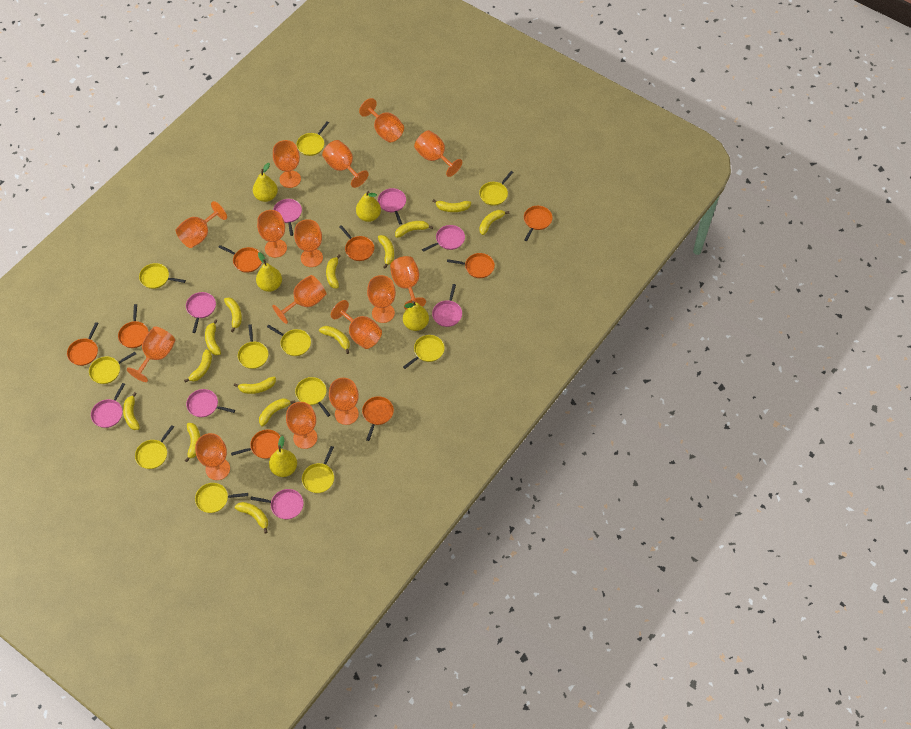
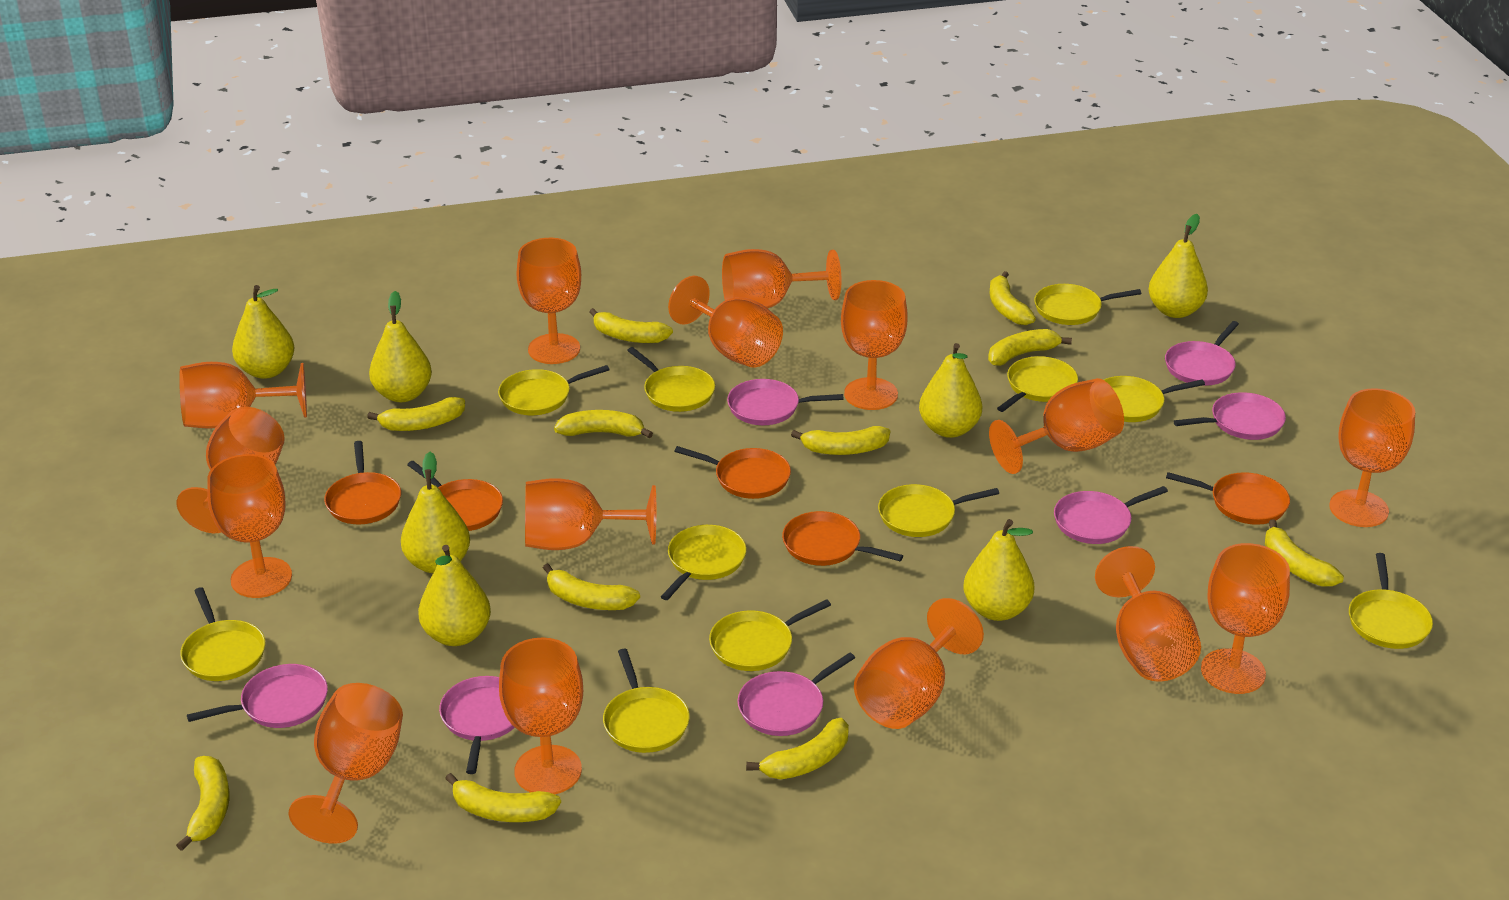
orange pan: [67,322,98,366] [118,304,149,348] [218,245,262,273] [231,430,281,459] [339,225,374,261] [362,396,394,441] [447,253,495,278] [524,206,553,241] = 8 -> [324,441,401,524] [407,461,503,531] [674,446,791,499] [782,511,903,566] [1166,472,1290,525] = 5
pink pan: [91,383,125,428] [186,292,216,333] [186,389,235,417] [250,489,304,519] [273,199,302,236] [378,188,406,225] [422,225,465,252] [432,284,462,327] = 8 -> [187,664,328,728] [439,676,515,774] [727,379,843,425] [737,652,855,736] [1054,486,1168,544] [1165,321,1239,386] [1173,392,1286,440] = 7
yellow banana: [123,392,140,430] [184,349,212,382] [185,423,200,462] [205,319,221,355] [224,297,242,332] [234,377,276,394] [235,502,268,534] [259,398,295,427] [319,326,350,354] [326,254,341,288] [378,235,394,269] [395,221,433,238] [432,199,471,212] [479,210,509,235] = 14 -> [176,756,230,851] [367,397,465,431] [445,773,561,822] [543,563,640,610] [554,410,653,438] [589,308,673,343] [746,718,849,779] [791,426,890,455] [988,329,1072,366] [989,271,1036,325] [1265,519,1344,586] = 11
yellow pear: [253,163,278,202] [256,252,282,292] [269,436,297,477] [356,191,381,222] [403,301,429,331] = 5 -> [232,285,294,379] [369,291,432,402] [401,452,470,573] [418,545,491,646] [919,343,982,438] [963,519,1034,621] [1149,214,1208,318] = 7

